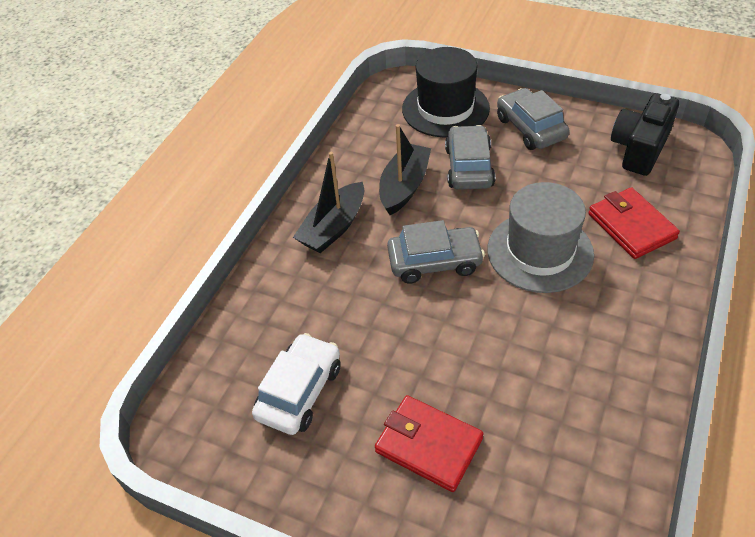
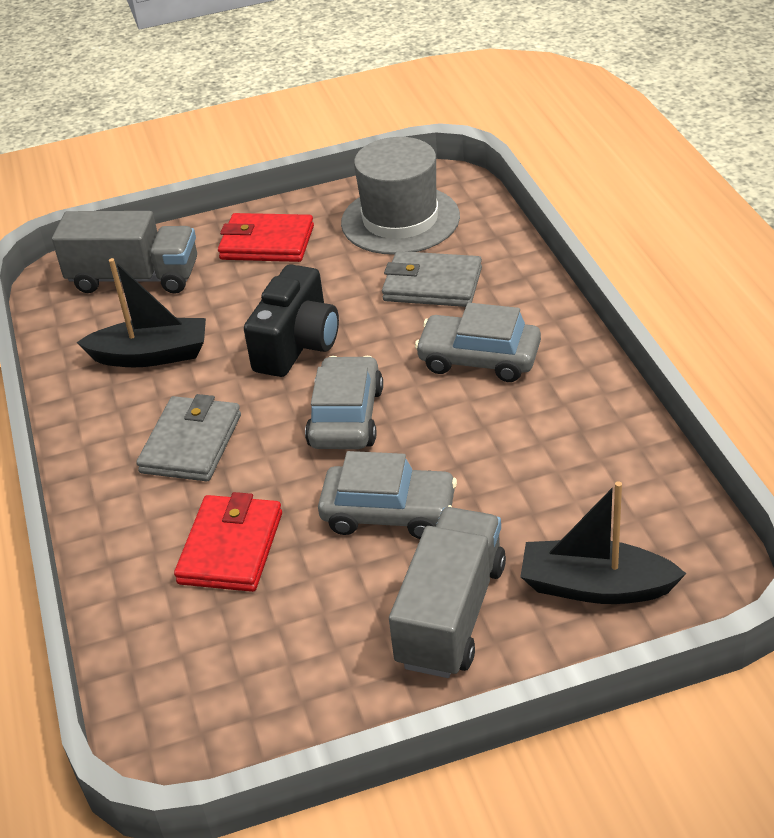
black hat: [402,47,490,137] = 1 -> none = 0
grey truck: none = 0 -> [52,211,197,294] [389,507,506,678] = 2
grey wallet: none = 0 -> [136,394,241,481] [382,251,482,307] = 2
white car: [252,333,341,435] = 1 -> none = 0

